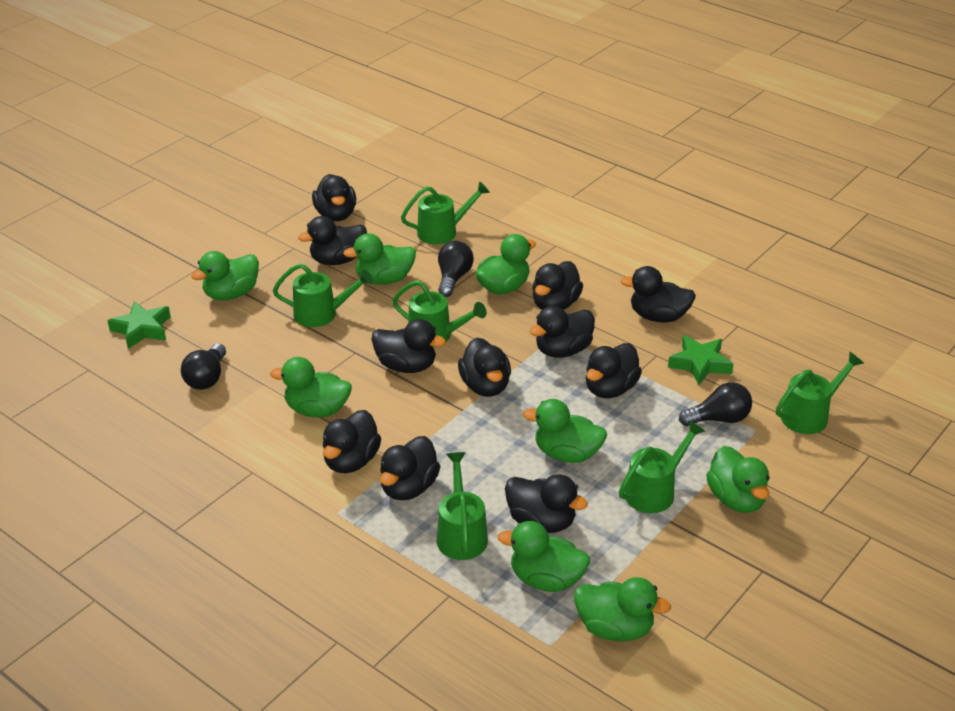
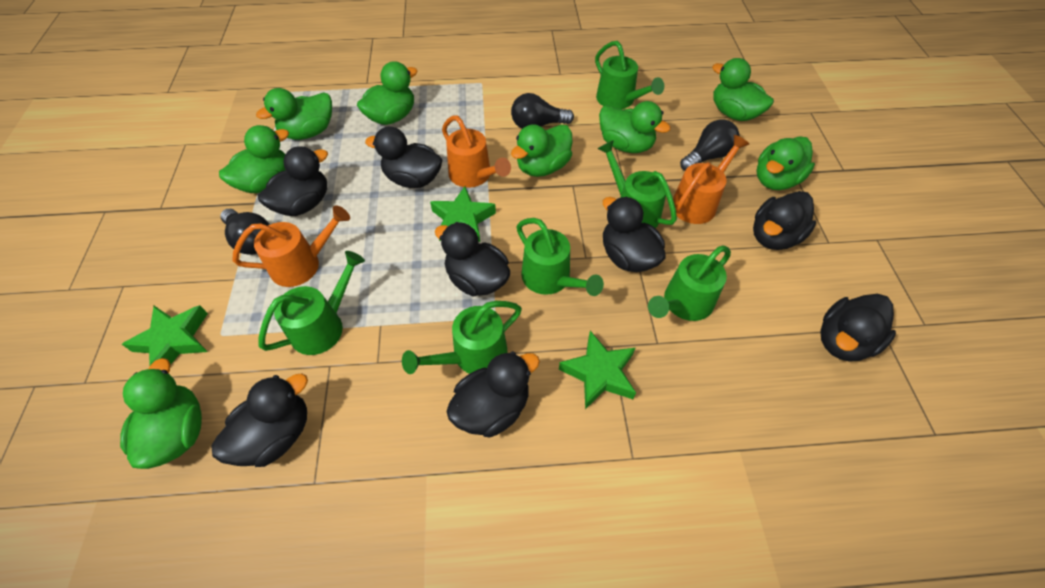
black duck: [298,216,367,265] [312,174,356,221] [323,410,381,473] [371,319,446,373] [380,436,440,501] [458,338,511,397] [505,474,588,533] [530,306,595,358] [532,261,583,310] [586,343,642,398] [621,266,696,322] = 11 -> [212,373,308,467] [258,146,328,216] [365,126,442,188] [435,222,510,296] [446,351,540,437] [603,197,666,272] [753,191,816,250] [820,294,896,362] = 8
green star: [107,301,171,349] [668,335,734,385] = 2 -> [122,305,208,365] [430,186,496,242] [559,331,636,409] = 3
orange watering can: none = 0 -> [233,205,350,287] [442,116,511,188] [673,135,749,224] = 3

